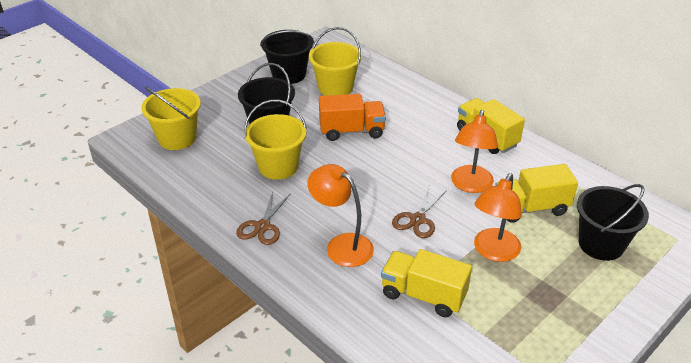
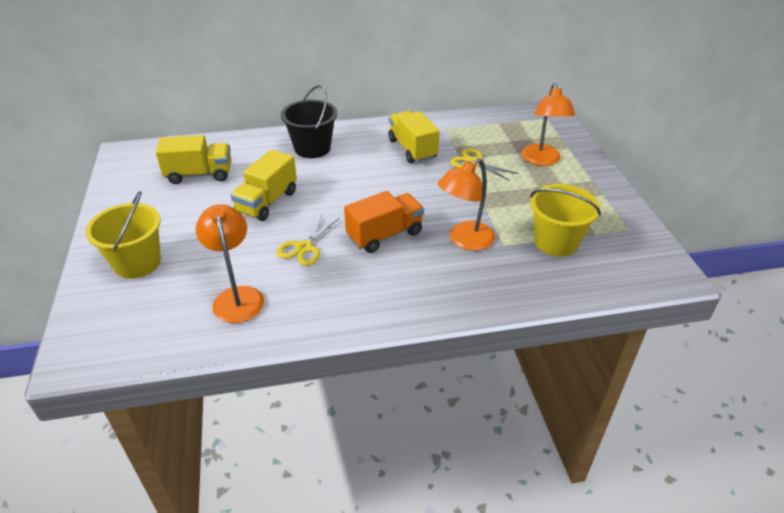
black bucket: [238,63,295,124] [260,30,314,84] [577,184,649,261] = 3 -> [281,85,337,158] = 1
brown scissors: [236,192,290,245] [392,187,447,238] = 2 -> none = 0
yellow bucket: [141,86,201,150] [244,100,307,180] [309,27,362,96] = 3 -> [85,191,161,279] [530,184,601,257] = 2
yellow scissors: none = 0 -> [276,215,339,266] [450,148,519,181] = 2

